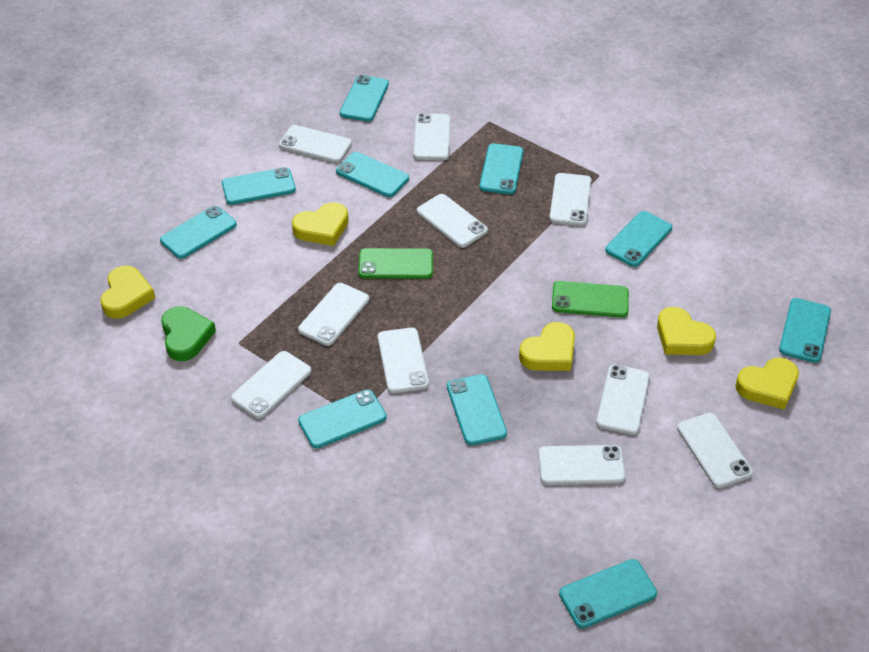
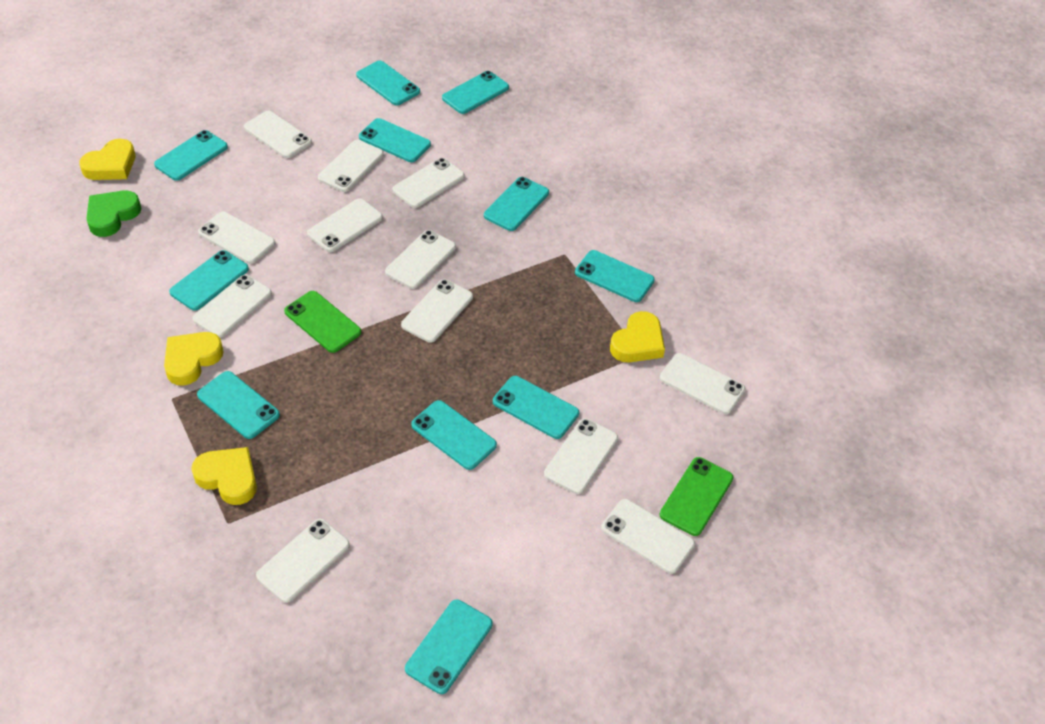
turquoise phone: [160,206,237,259] [222,167,296,205] [298,389,387,448] [336,152,409,197] [340,75,389,122] [447,374,507,445] [479,143,523,194] [559,559,657,629] [605,211,672,267] [779,298,831,363] = 10 -> [154,130,228,181] [169,250,249,311] [197,371,280,439] [356,61,420,105] [359,118,431,162] [405,600,493,694] [411,400,497,470] [442,71,509,114] [484,177,549,231] [493,376,579,439] [575,250,655,302] = 11
white phone: [231,351,311,419] [279,125,352,163] [298,283,369,346] [377,328,429,393] [413,113,450,160] [417,194,488,248] [538,445,626,485] [549,173,592,226] [596,365,650,435] [677,413,753,488] = 10 -> [193,275,272,337] [198,212,275,264] [244,111,312,158] [256,519,350,603] [307,199,383,252] [318,140,384,192] [385,230,456,289] [392,158,465,208] [401,279,473,343] [544,418,618,494] [601,499,695,574] [660,353,745,414] = 12
yellow heart: [101,265,155,319] [292,202,348,246] [519,322,575,371] [657,307,716,355] [736,357,799,410] = 5 -> [79,139,135,180] [164,332,224,386] [191,447,257,505] [610,311,665,362] = 4

